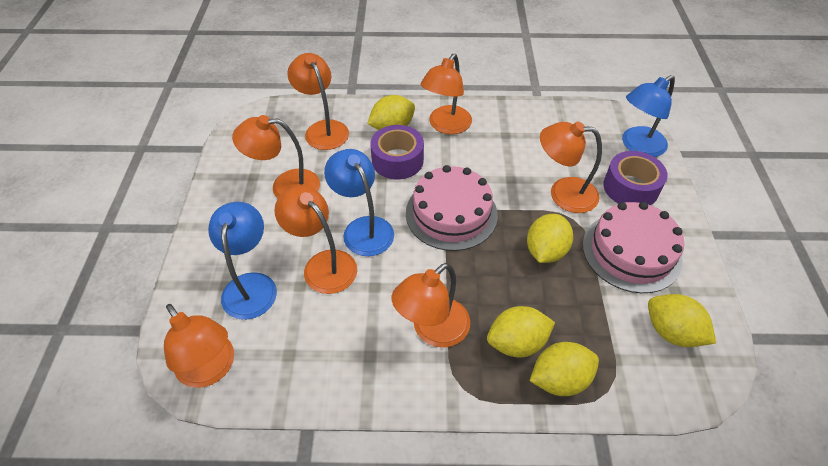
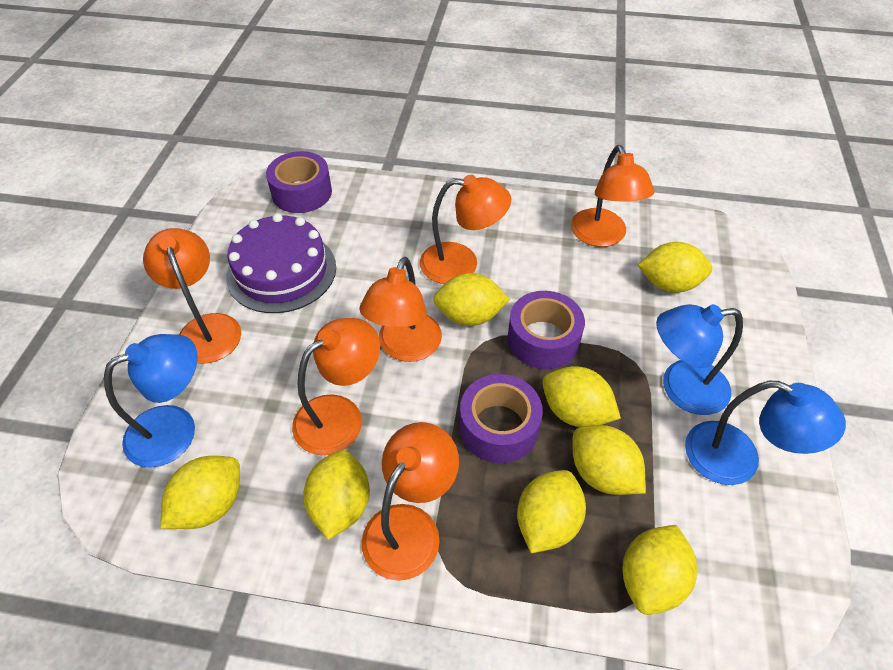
orange lamp: [164,304,234,388] [232,115,320,199] [274,186,357,294] [287,53,349,150] [391,263,470,348] [420,54,472,134] [540,121,602,213] = 7 -> [143,228,241,363] [292,318,380,455] [359,257,442,362] [362,422,459,581] [420,175,511,284] [571,145,655,247] = 6
pink cake: [406,165,498,251] [583,202,684,293] = 2 -> none = 0
purple cake: none = 0 -> [226,213,336,313] = 1
purple tape: [370,125,424,179] [603,151,668,205] = 2 -> [266,151,332,213] [460,374,543,463] [508,291,585,369] = 3
yellow lemon: [367,95,415,130] [487,306,555,357] [527,214,573,263] [530,342,599,396] [648,294,716,347] = 5 -> [160,456,240,529] [303,450,370,540] [433,273,510,326] [517,470,586,553] [542,366,621,427] [572,425,646,495] [623,525,697,615] [638,242,713,293] = 8

